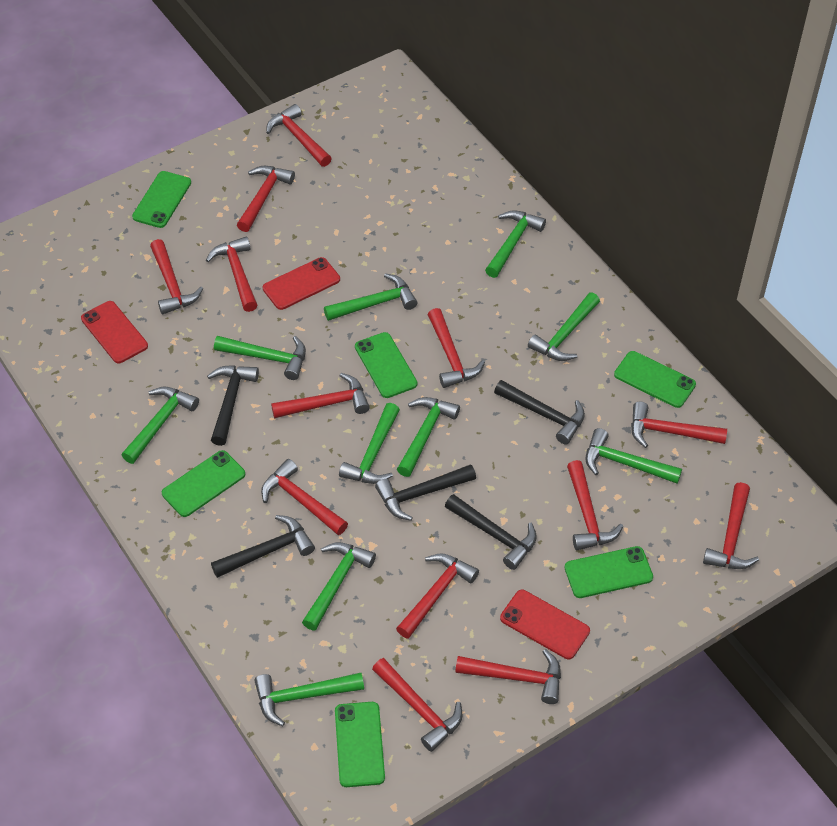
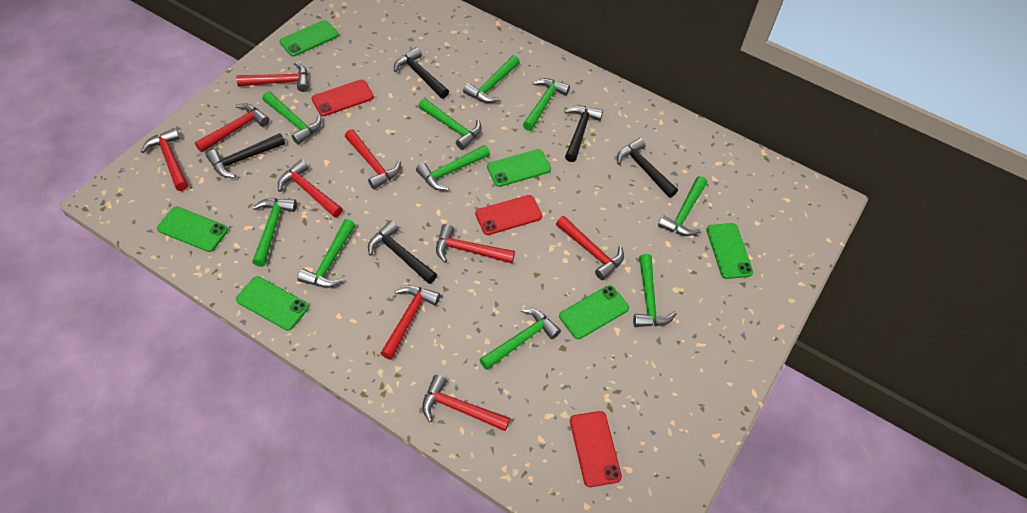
red hammer: [150,239,203,315] [206,237,257,312] [237,166,295,232] [261,459,348,535] [266,104,332,167] [271,373,370,418] [372,658,462,752] [396,553,479,639] [428,308,485,388] [455,649,561,704] [567,460,623,550] [631,402,727,448] [703,482,759,569] = 13 -> [141,128,188,191] [195,103,269,152] [236,62,309,92] [278,160,343,218] [345,129,401,189] [380,285,440,360] [422,375,511,431] [436,224,515,263] [556,216,624,280] = 9

